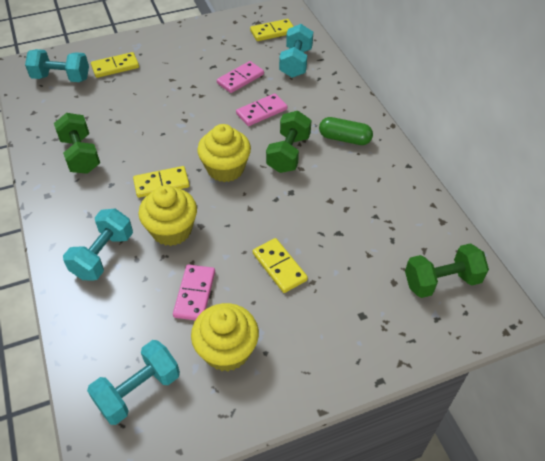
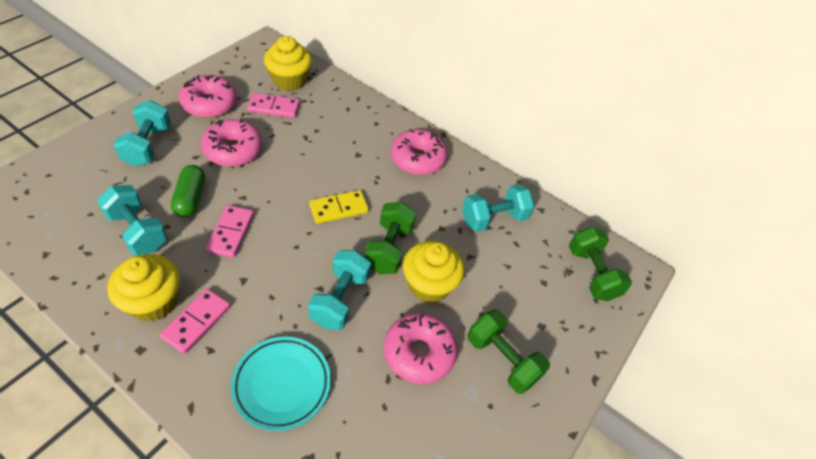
pink donut: none = 0 -> [179,75,237,118] [201,119,262,166] [384,313,457,384] [391,129,447,175] = 4
turquoise plate: none = 0 -> [231,336,331,431] = 1
yellow domino: [91,52,139,78] [133,166,190,198] [250,19,294,41] [253,238,308,293] = 4 -> [309,190,369,224] = 1

